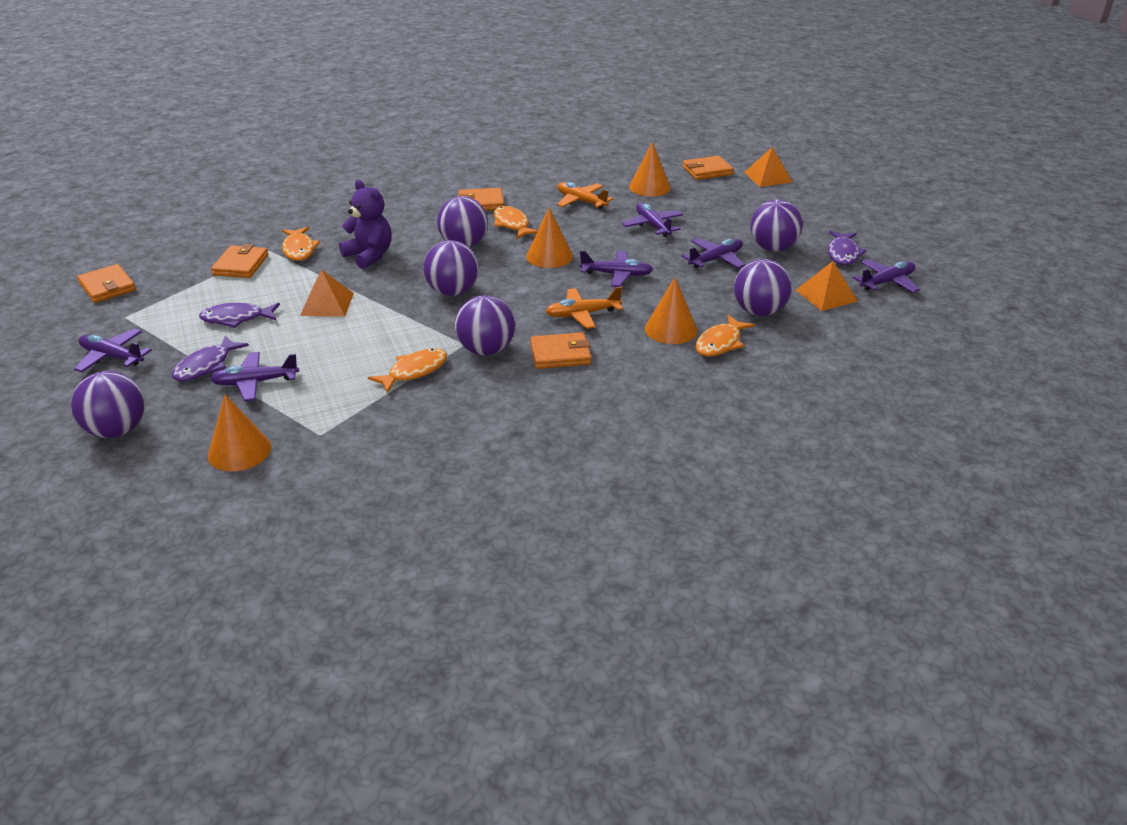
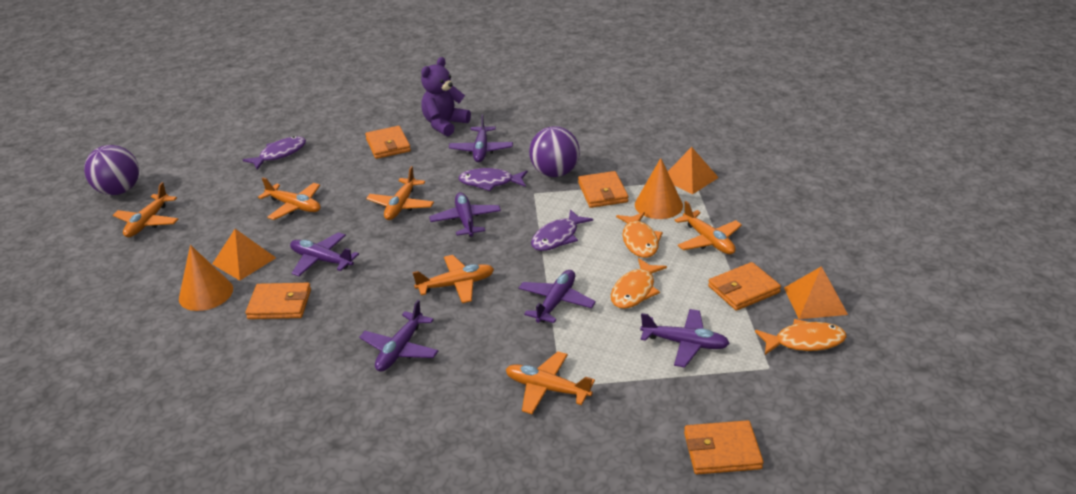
orange cone: [208,395,271,472] [526,208,573,268] [629,142,670,197] [645,278,697,344] = 4 -> [179,245,233,311] [635,158,683,219] = 2
orange fish: [282,227,320,261] [368,348,447,393] [494,206,538,239] [695,315,755,356] = 4 -> [611,258,667,309] [616,212,663,258] [755,319,846,355] = 3
orange plane: [545,287,623,329] [557,182,613,209] = 2 -> [113,182,178,237] [258,177,321,220] [366,166,434,220] [412,255,494,303] [506,352,595,414] [675,201,742,254] = 6
purple ball: [71,371,145,438] [423,240,479,296] [437,196,488,247] [455,295,515,356] [734,259,792,316] [750,199,803,252] = 6 -> [84,145,139,195] [529,126,580,177] = 2

